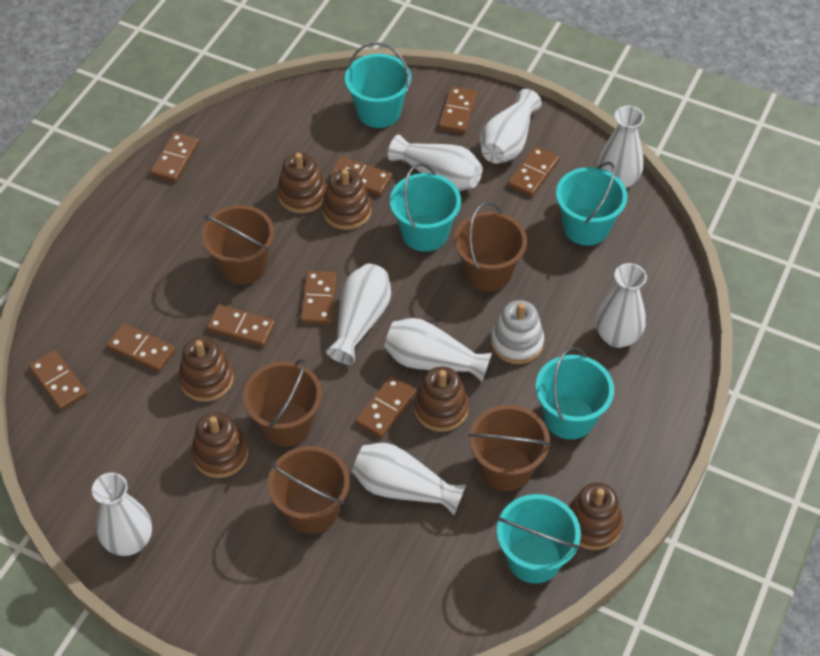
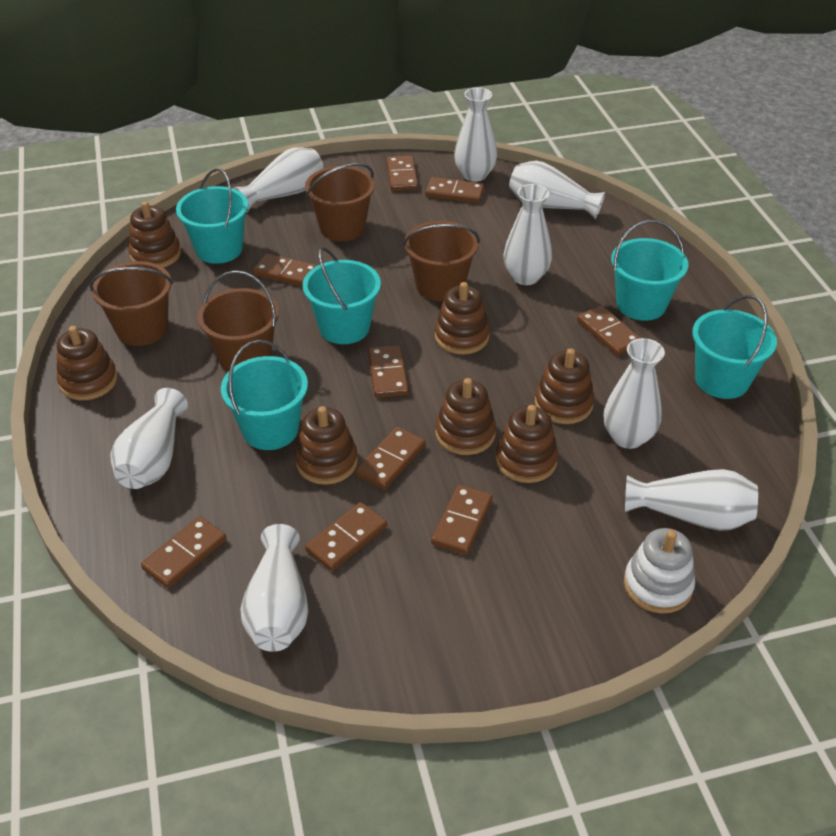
brown bucket: [201,205,274,285] [243,359,322,446] [267,446,350,534] [454,202,527,291] [468,405,551,491] = 5 -> [90,261,173,346] [198,270,279,372] [305,163,375,241] [403,221,480,301] = 4
brown stacking toy: [178,337,234,402] [191,412,248,478] [277,153,326,213] [322,169,372,230] [414,366,469,432] [568,483,623,550] = 6 -> [57,326,118,400] [128,201,181,268] [295,406,358,485] [435,282,490,355] [436,378,496,455] [496,405,558,483] [535,348,594,424] = 7

